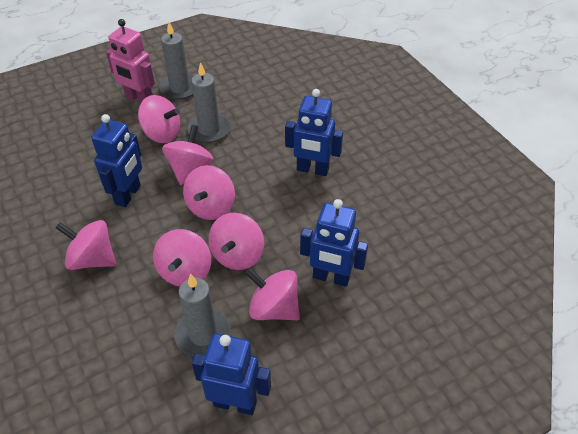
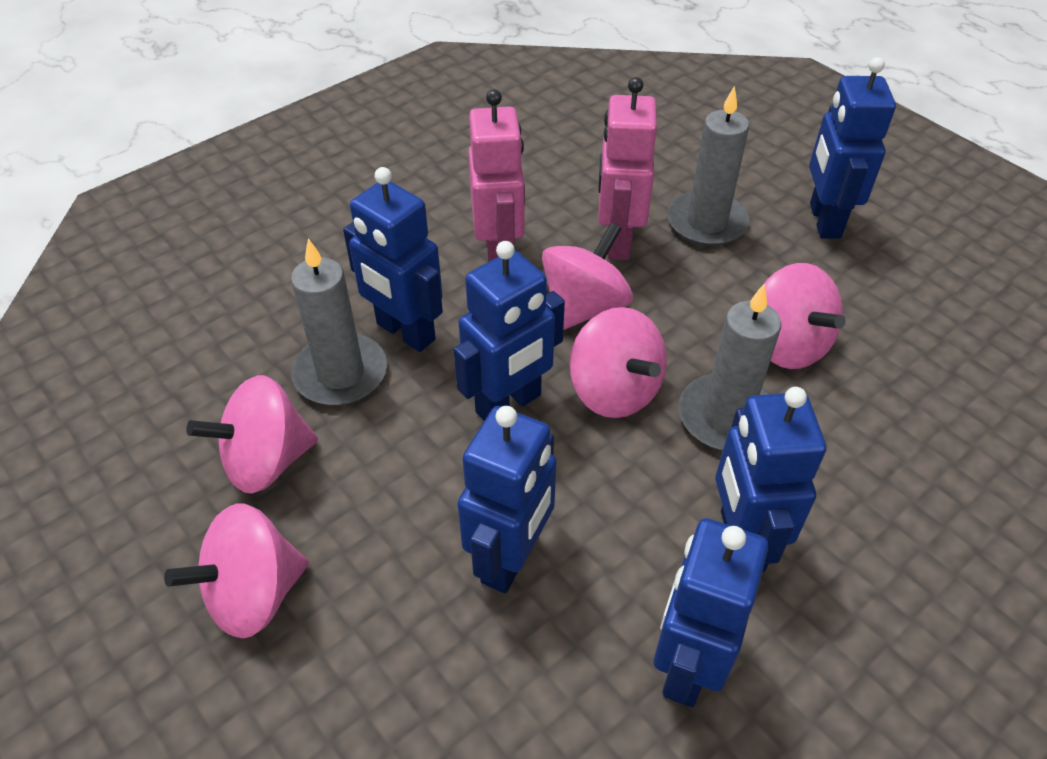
blue robot: [91,114,142,207] [192,333,271,415] [285,89,343,176] [300,199,368,287] = 4 -> [343,167,443,352] [453,241,565,421] [457,406,557,593] [654,518,768,707] [715,387,826,573] [809,57,896,239] = 6
pink robot: [106,19,155,104] = 1 -> [468,89,525,262] [598,77,657,260] = 2
pink spinning top: [55,220,116,270] [138,95,180,143] [153,229,211,287] [162,125,214,185] [183,165,235,220] [208,213,264,270] [245,268,300,320] = 7 -> [164,503,309,638] [186,375,318,494] [542,223,633,330] [569,307,667,418] [764,263,846,369] = 5

